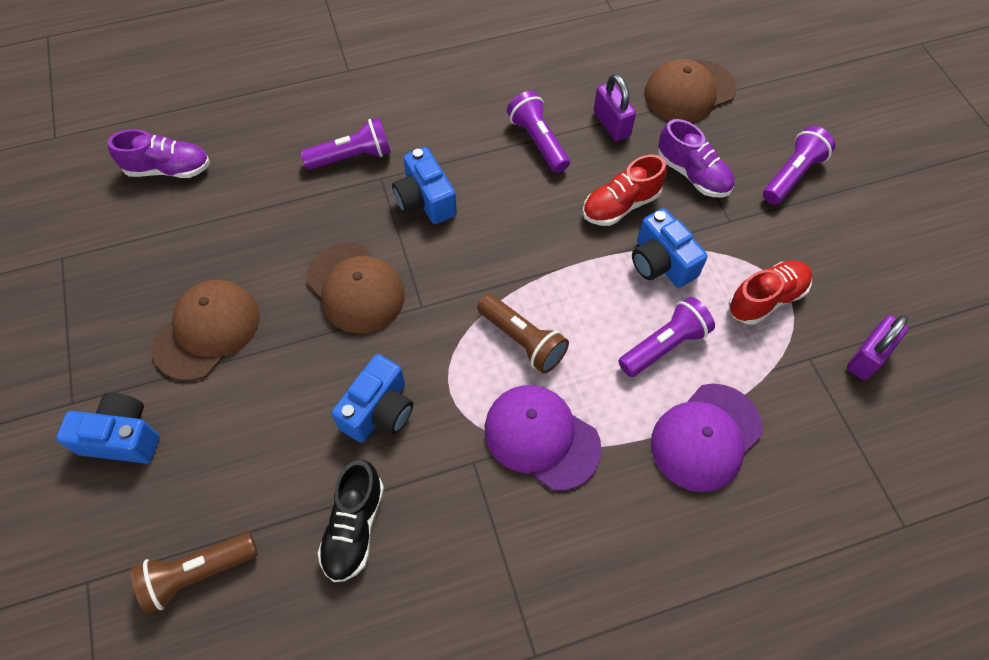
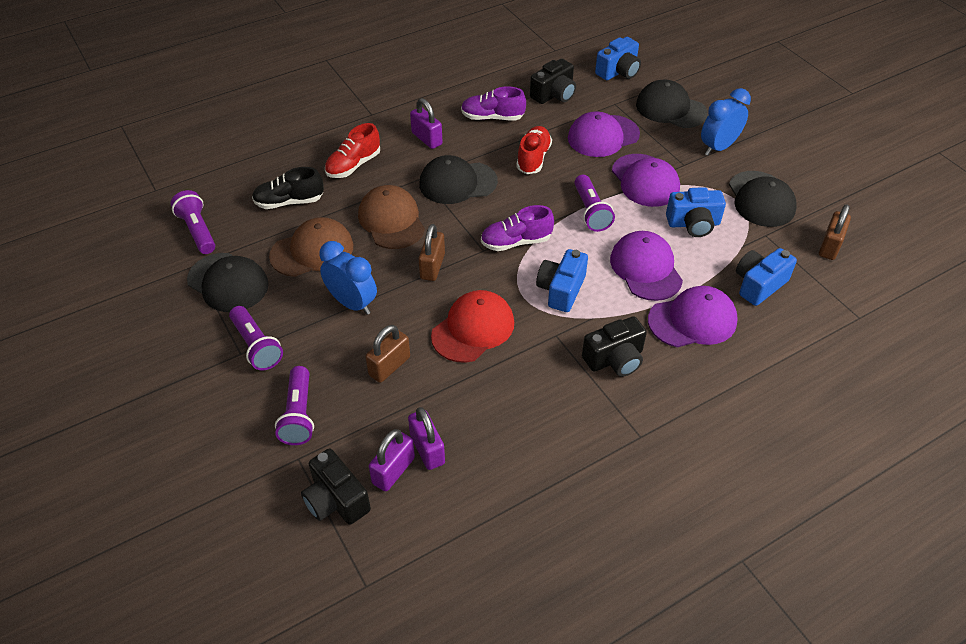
black camera: none = 0 -> [301,448,371,525] [530,59,576,104] [582,316,647,377] = 3
black cap: none = 0 -> [187,253,269,312] [419,155,498,204] [636,79,708,128] [729,171,797,227] = 4
blue clock: none = 0 -> [319,241,377,315] [701,88,751,156] = 2
brown cap: [152,280,260,381] [306,242,405,334] [644,59,737,122] = 3 -> [269,217,353,277] [358,185,425,249] = 2
brown flashlight: [131,532,258,614] [477,294,569,374] = 2 -> none = 0
brown padlock: none = 0 -> [365,325,410,383] [418,224,445,281] [819,204,851,260] = 3
purple cap: [485,385,602,491] [651,384,762,492] = 2 -> [568,111,640,157] [610,231,683,301] [612,154,680,207] [648,286,738,348] = 4
purple padlock: [594,74,636,141] [847,315,908,380] = 2 -> [369,429,415,492] [408,407,445,470] [410,98,442,149] = 3
red cap: none = 0 -> [431,290,514,363] = 1

